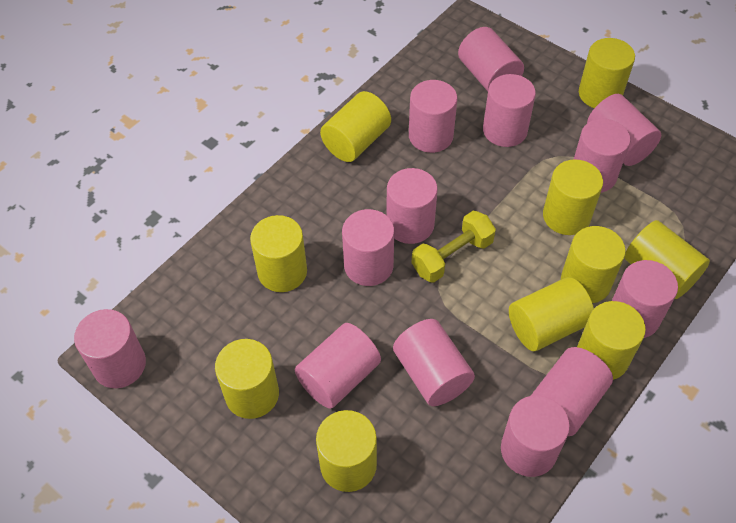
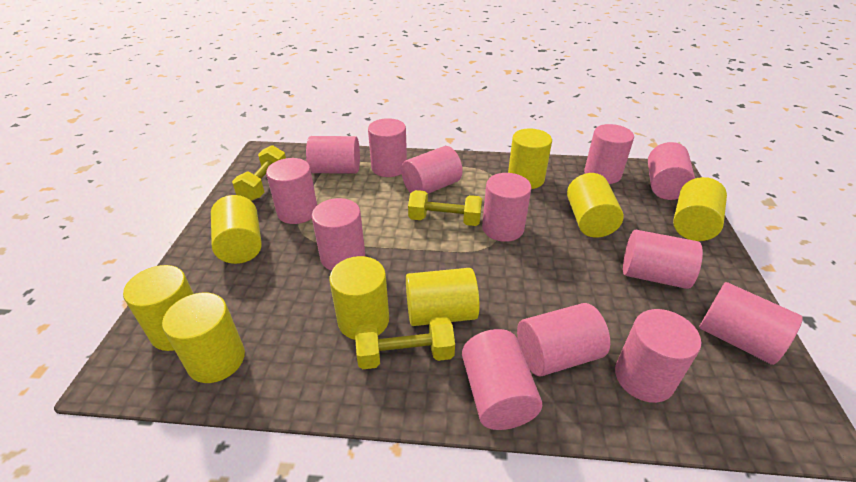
yellow cylinder: [215,339,279,419] [250,215,307,292] [316,410,377,492] [320,91,391,162] [509,277,594,351] [543,159,603,235] [561,226,626,303] [577,301,646,380] [579,38,635,108] [624,220,710,299] = 10 -> [123,265,194,351] [162,293,245,383] [211,195,262,264] [329,256,389,340] [406,268,480,326] [508,128,552,189] [567,173,624,238] [673,177,727,241] = 8
yellow dumbbell: [412,211,496,283] = 1 -> [232,145,286,201] [355,316,455,369] [408,190,482,226] = 3

